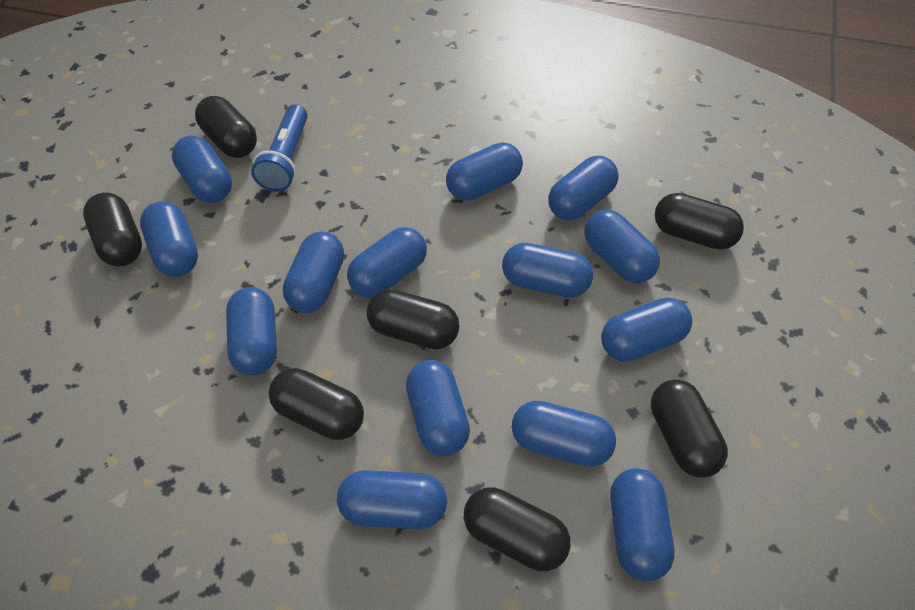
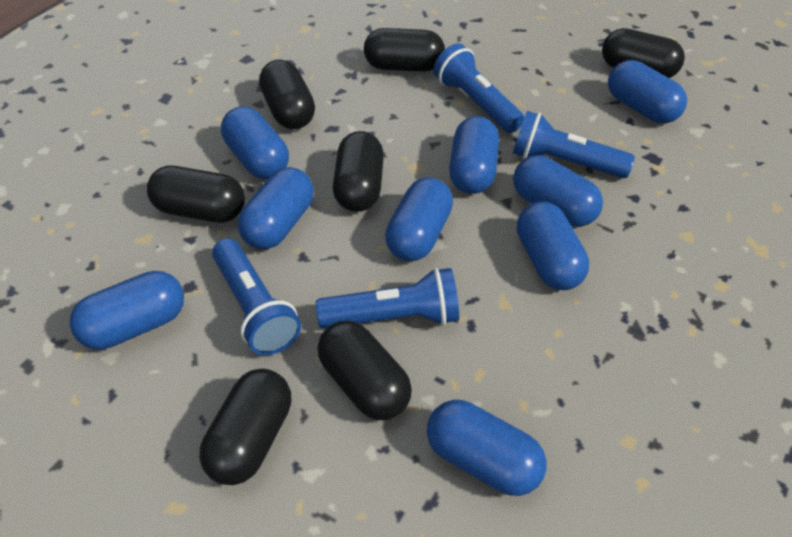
blue capsule: [140,201,198,277] [172,136,232,203] [226,287,277,375] [283,232,344,313] [337,470,447,529] [347,227,427,298] [406,360,470,456] [446,142,523,201] [502,243,593,298] [512,401,616,467] [548,156,619,220] [584,210,660,283] [601,297,692,362] [610,468,674,582] = 14 -> [70,271,184,350] [221,106,289,179] [238,167,314,249] [385,177,453,261] [427,400,547,496] [449,116,499,194] [513,155,603,227] [517,202,589,290] [608,60,687,123] = 9
blue flashlight: [251,104,308,192] = 1 -> [212,238,301,355] [316,268,459,329] [434,44,524,133] [513,111,635,178] = 4

